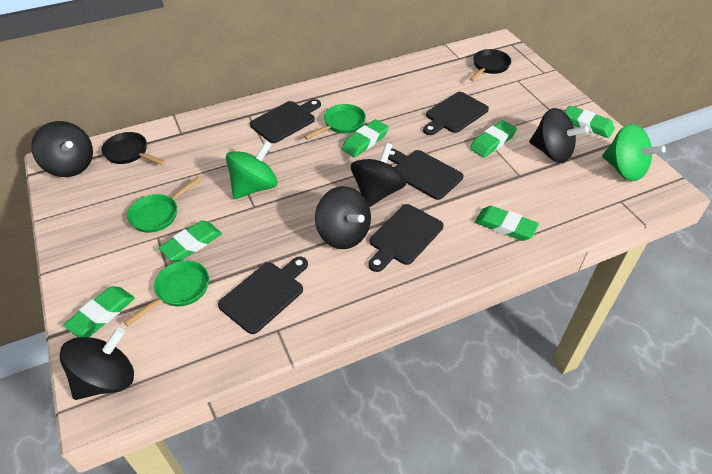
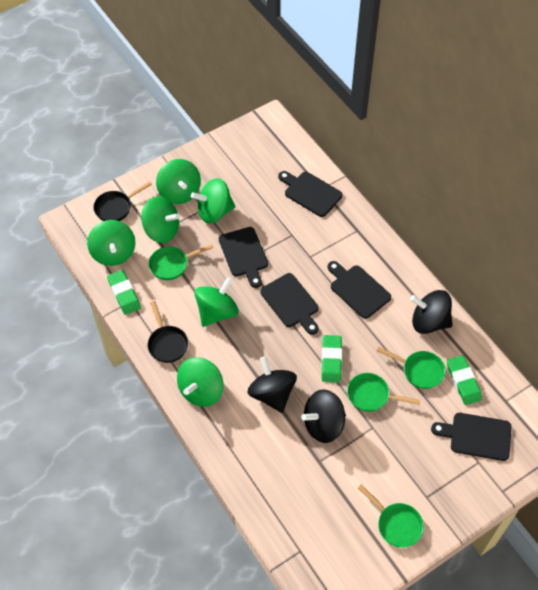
black spinning top: [31,121,93,177] [59,328,134,400] [315,186,371,249] [351,143,406,207] [529,108,589,163] = 5 -> [247,356,297,413] [301,389,346,443] [410,290,453,334] = 3
green eraser: [63,286,135,337] [158,220,222,262] [342,119,389,157] [470,120,517,157] [475,206,539,241] [565,106,615,138] = 6 -> [107,270,141,315] [321,335,342,382] [447,355,482,405] = 3
green pan: [124,261,209,326] [127,177,201,233] [304,104,366,140] = 3 -> [149,244,213,280] [347,373,420,412] [358,484,424,548] [377,347,445,389] = 4
green spinning top: [226,141,278,199] [602,124,666,181] = 2 -> [87,220,136,266] [141,196,180,243] [156,159,201,204] [177,357,223,407] [191,178,235,224] [195,277,239,327] = 6

